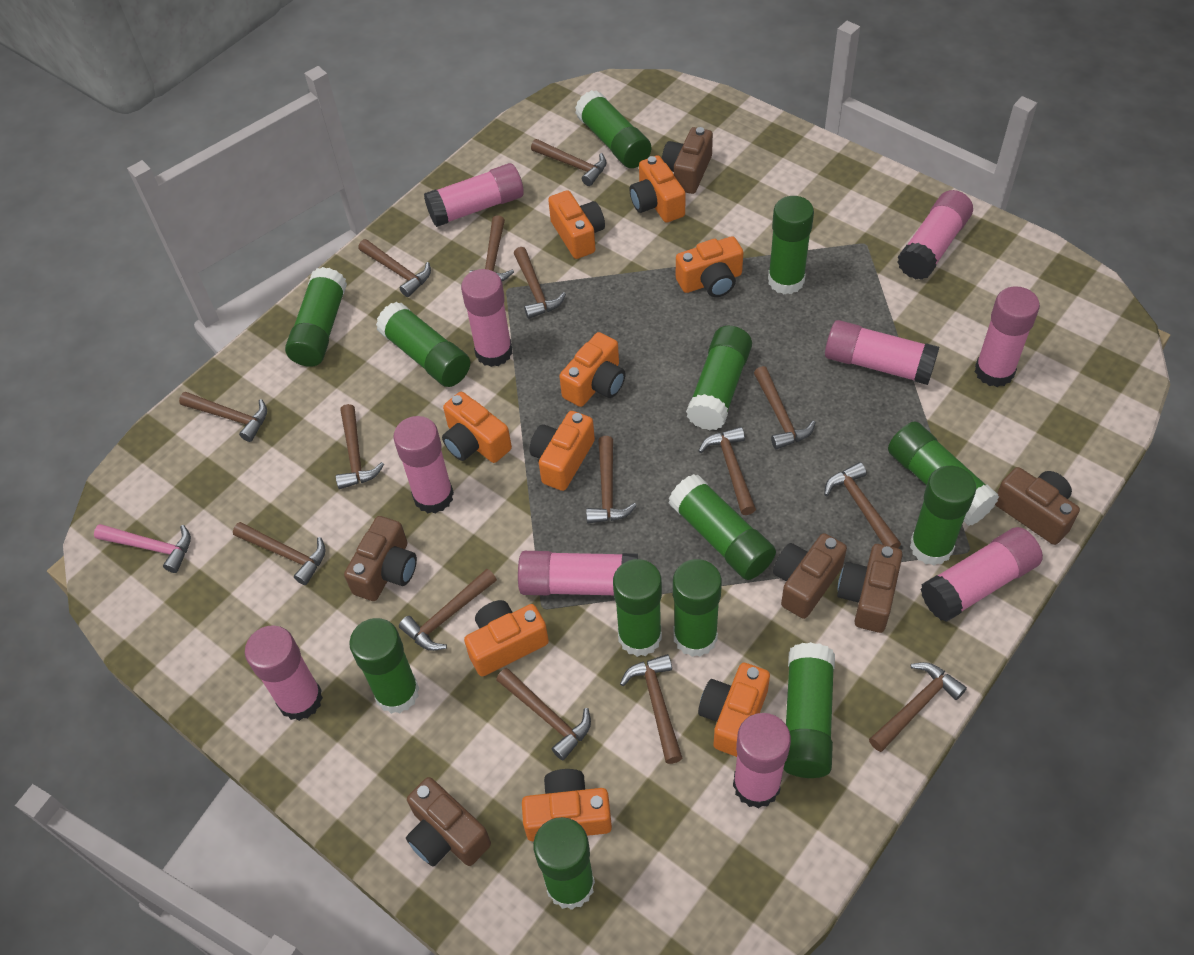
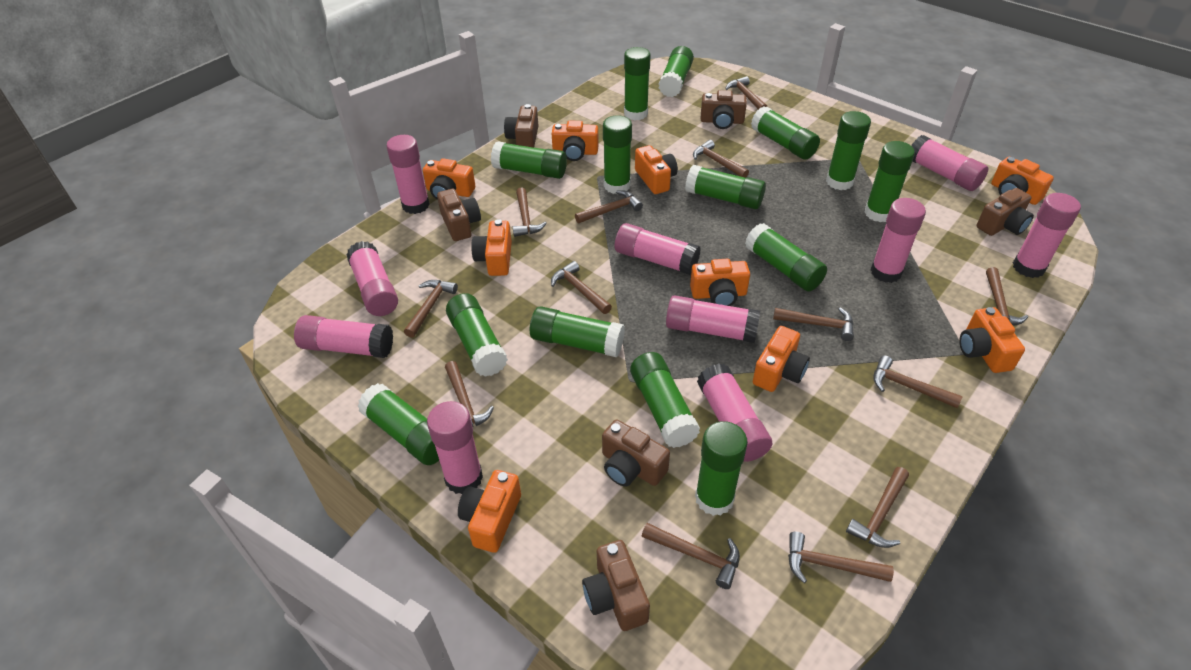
brown hammer: [179,392,267,442] [233,522,326,585] [336,404,384,489] [358,239,431,297] [399,569,497,651] [469,215,514,281] [496,668,591,760] [514,247,566,319] [531,139,607,186] [586,436,637,523] [620,654,682,764] [699,427,756,515] [754,366,816,449] [824,462,901,548] [869,662,967,752] = 15 -> [404,280,458,338] [445,361,494,427] [513,187,547,237] [551,261,612,314] [575,190,643,223] [642,523,740,589] [693,140,749,178] [725,76,767,110] [773,307,854,341] [788,532,894,583] [846,467,909,548] [873,356,962,408] [986,267,1028,326] = 13
green glue stick: [285,267,347,367] [349,618,419,714] [376,302,470,387] [533,817,595,910] [575,90,651,168] [613,559,662,657] [668,474,776,580] [673,559,722,657] [686,326,752,430] [768,196,814,294] [784,642,835,778] [888,421,999,526] [910,466,976,565] = 13 -> [357,383,439,465] [446,293,508,377] [491,141,567,179] [530,306,625,357] [603,115,632,194] [624,47,651,120] [630,352,700,448] [659,46,694,97] [685,165,766,209] [695,421,748,516] [745,223,827,291] [751,106,820,160] [826,111,871,190] [864,141,915,222] = 14
pink hammer: [94,524,191,573] = 1 -> none = 0

